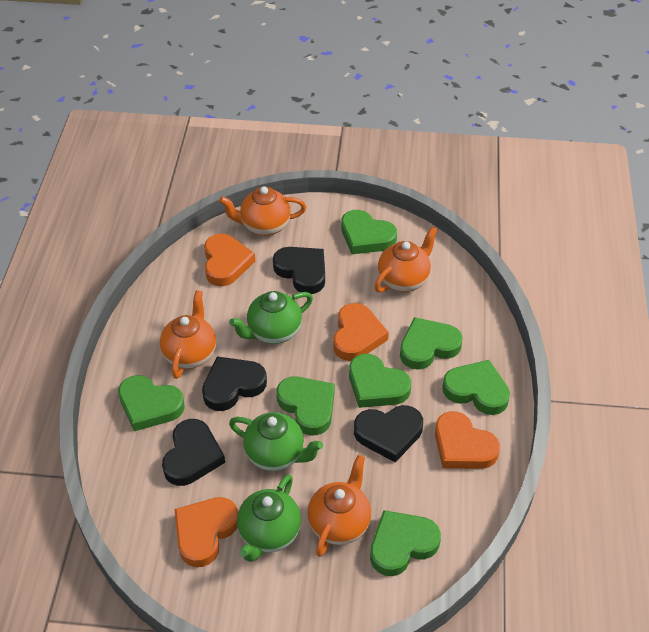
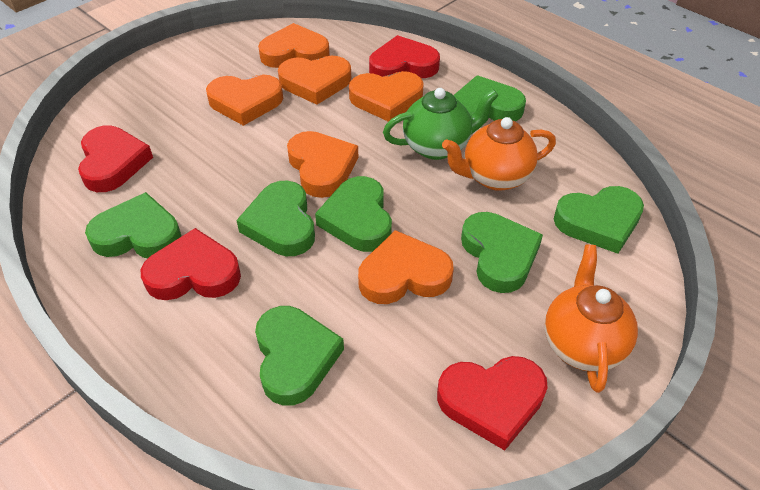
black heart: [162,419,225,486] [202,356,267,411] [273,247,325,294] [354,405,423,462] = 4 -> none = 0
green teapot: [229,291,313,344] [229,412,323,471] [237,474,301,562] = 3 -> [383,88,499,160] = 1
orange heart: [175,497,238,567] [204,234,255,286] [333,303,389,361] [435,411,500,469] = 4 -> [206,74,283,126] [258,23,330,68] [278,56,351,105] [287,131,358,198] [349,71,424,122] [358,230,454,304] = 6
orange teapot: [160,290,216,379] [219,186,306,236] [307,455,371,557] [374,226,438,293] = 4 -> [442,117,556,191] [545,244,638,393] = 2
red heart: none = 0 -> [78,125,153,192] [141,228,241,300] [369,35,440,78] [437,356,548,451] = 4

